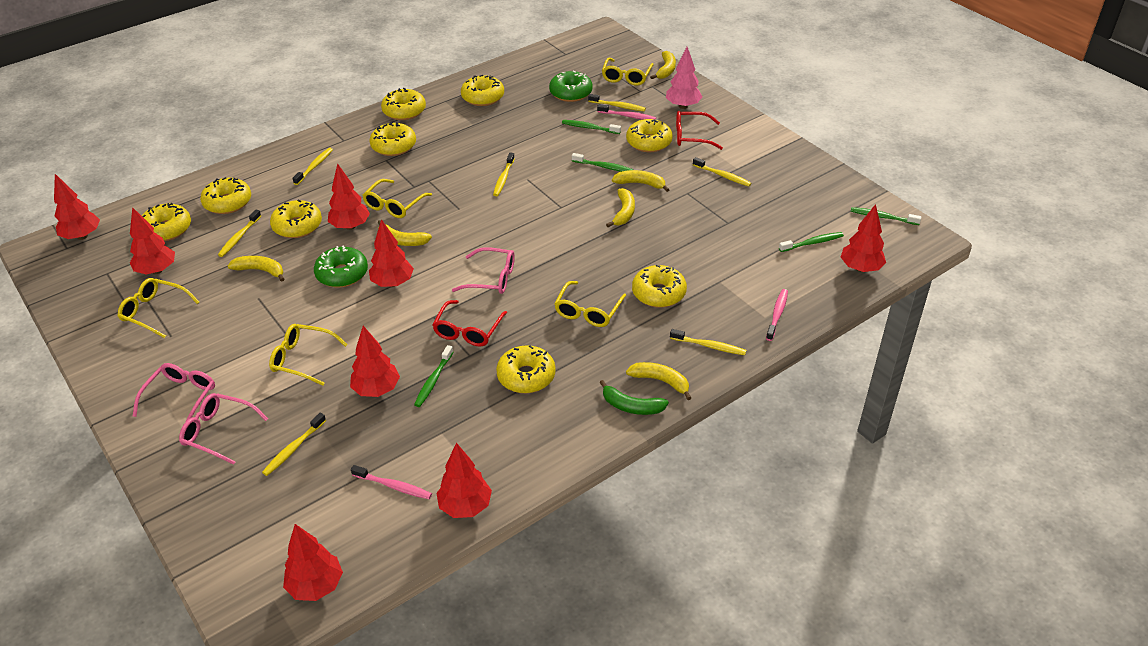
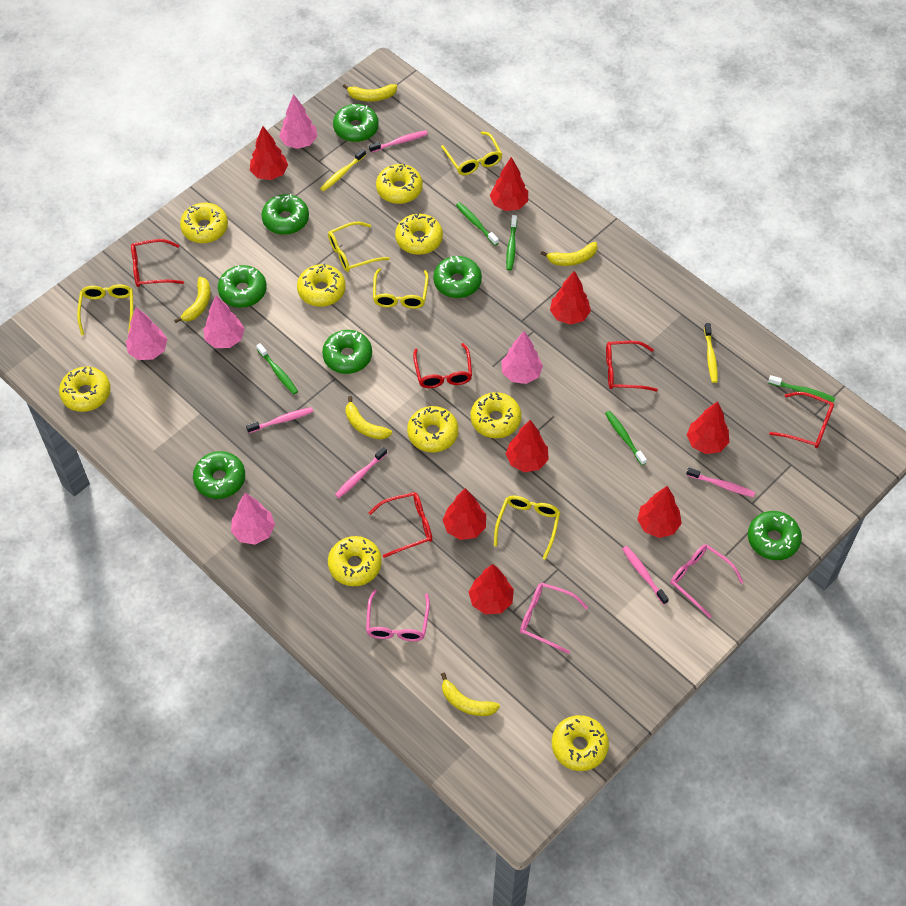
green banana: [599,380,669,415] = 1 -> none = 0
green donut: [314,246,368,288] [549,70,593,102] = 2 -> [193,451,245,499] [218,265,267,308] [261,194,309,235] [322,330,372,374] [333,104,379,142] [433,256,482,298] [748,511,802,560] = 7
pink toothbrush: [351,465,432,499] [597,104,656,120] [766,289,788,341] = 3 -> [246,407,313,433] [335,447,387,498] [369,130,428,153] [622,546,669,605] [686,468,755,497] = 5
pink tree: [666,47,702,109] = 1 -> [126,307,167,360] [203,296,245,348] [231,493,275,545] [279,94,317,149] [502,331,543,384] = 5
red glasses: [432,300,507,347] [676,111,723,150] = 2 -> [131,239,184,287] [369,492,432,558] [413,343,472,388] [606,341,658,392] [769,392,834,448] = 5
yellow banana: [227,256,284,282] [378,220,432,246] [606,188,635,227] [612,170,670,192] [626,362,691,400] [650,51,676,79] = 6 -> [174,277,211,323] [343,84,397,102] [345,396,392,440] [441,673,500,716] [541,242,598,266] = 5
yellow toothbrush: [218,209,261,257] [262,413,326,476] [292,148,333,185] [493,153,515,196] [588,94,646,111] [670,329,746,355] [693,157,751,186] = 7 -> [320,149,366,191] [704,323,718,383] = 2

